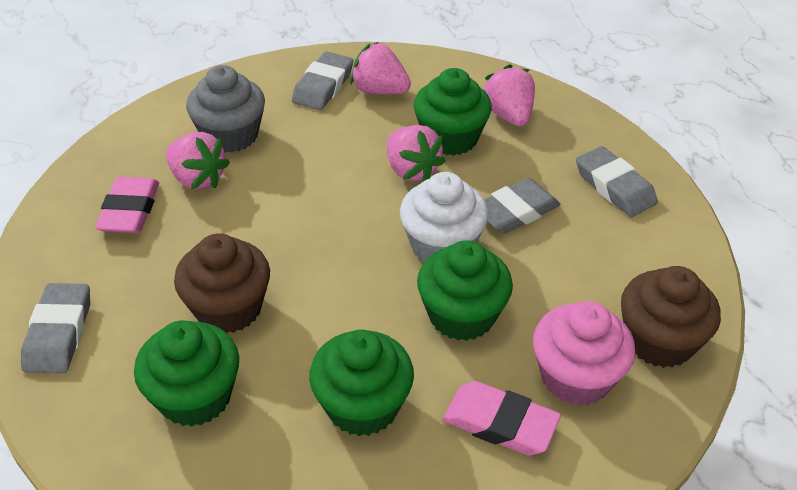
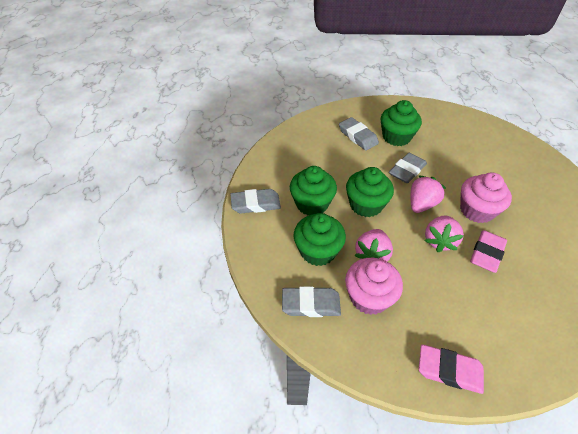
brown cupcake: [174,233,270,333] [621,266,721,368] = 2 -> none = 0
grey cupcake: [186,65,265,153] = 1 -> none = 0
pink cupcake: [533,301,635,406] = 1 -> [345,258,403,315] [460,172,512,223] = 2
pink strawberry: [166,132,230,190] [350,42,411,95] [387,125,446,182] [483,64,535,127] = 4 -> [354,229,393,261] [410,175,446,213] [425,215,464,252] = 3
white cupcake: [400,172,488,262] = 1 -> none = 0

